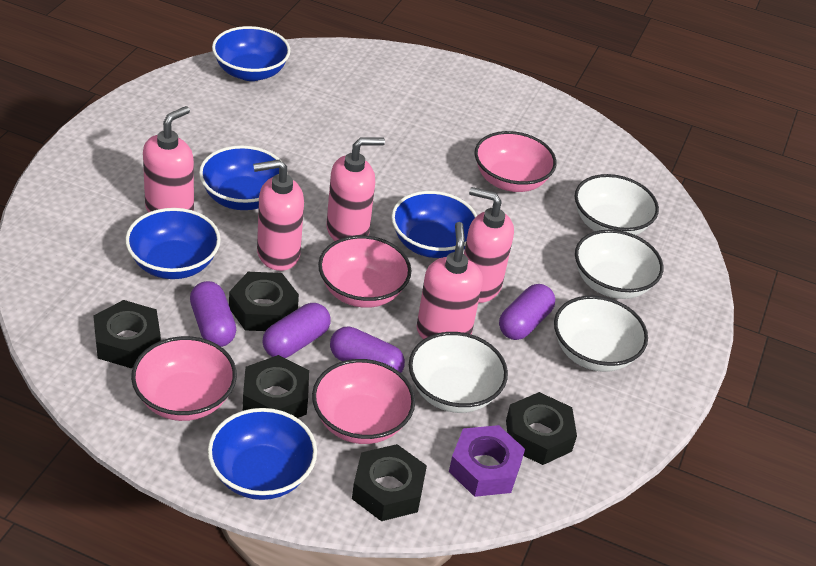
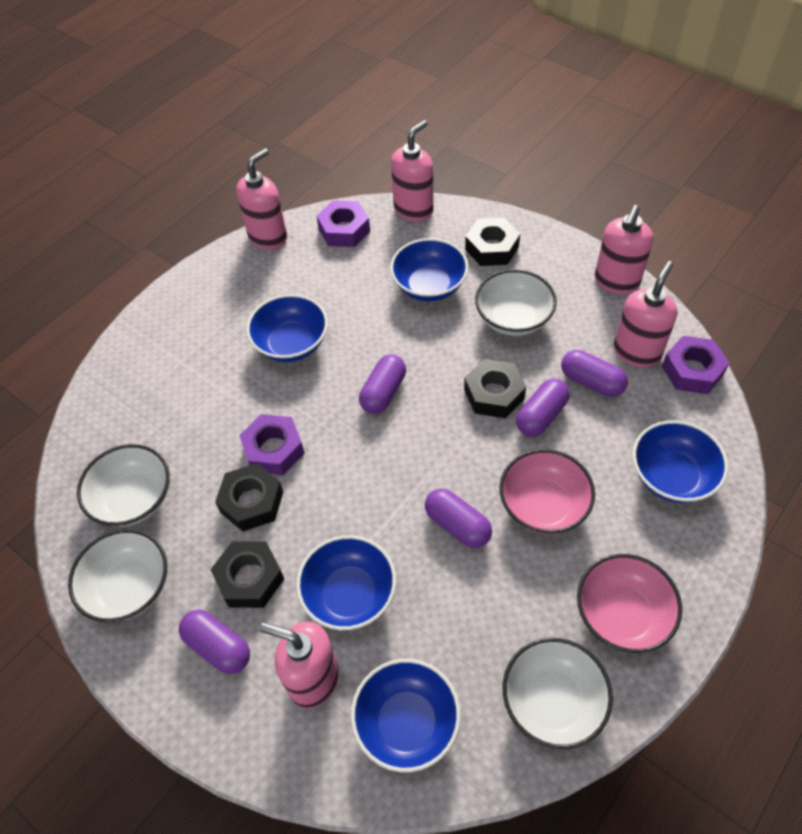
black nut: [93,300,161,368] [229,272,299,331] [243,355,309,418] [352,444,427,521] [506,392,577,465] = 5 -> [211,541,284,608] [215,463,283,532] [464,359,526,418] [465,218,520,266] = 4
pink bowl: [131,336,237,421] [312,359,415,444] [318,235,412,308] [474,131,557,192] = 4 -> [499,449,595,534] [577,554,682,653] = 2
purple capsule: [190,281,236,347] [263,303,331,358] [330,327,405,373] [499,284,555,340] = 4 -> [179,610,250,674] [359,355,406,414] [425,488,492,548] [516,379,570,437] [561,350,628,397] = 5
purple nut: [449,425,525,497] = 1 -> [239,414,304,475] [317,200,370,247] [662,336,730,394] = 3

